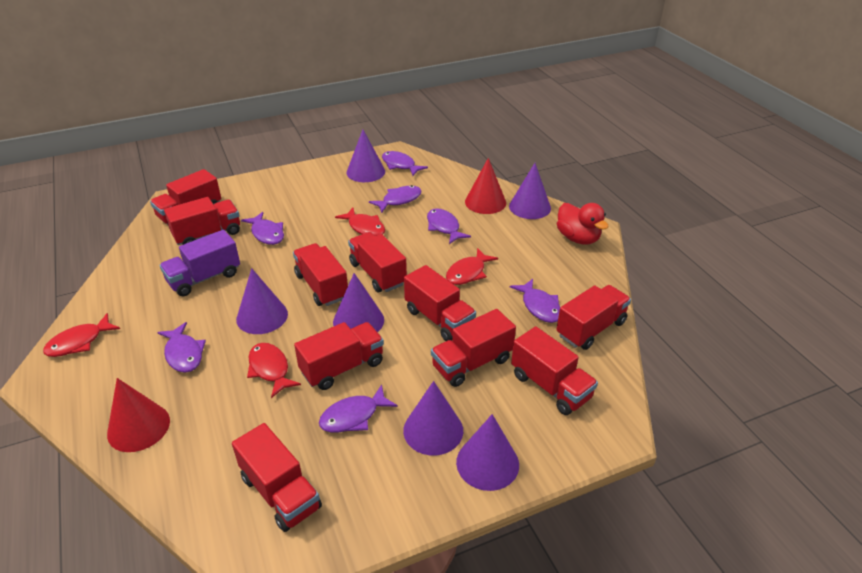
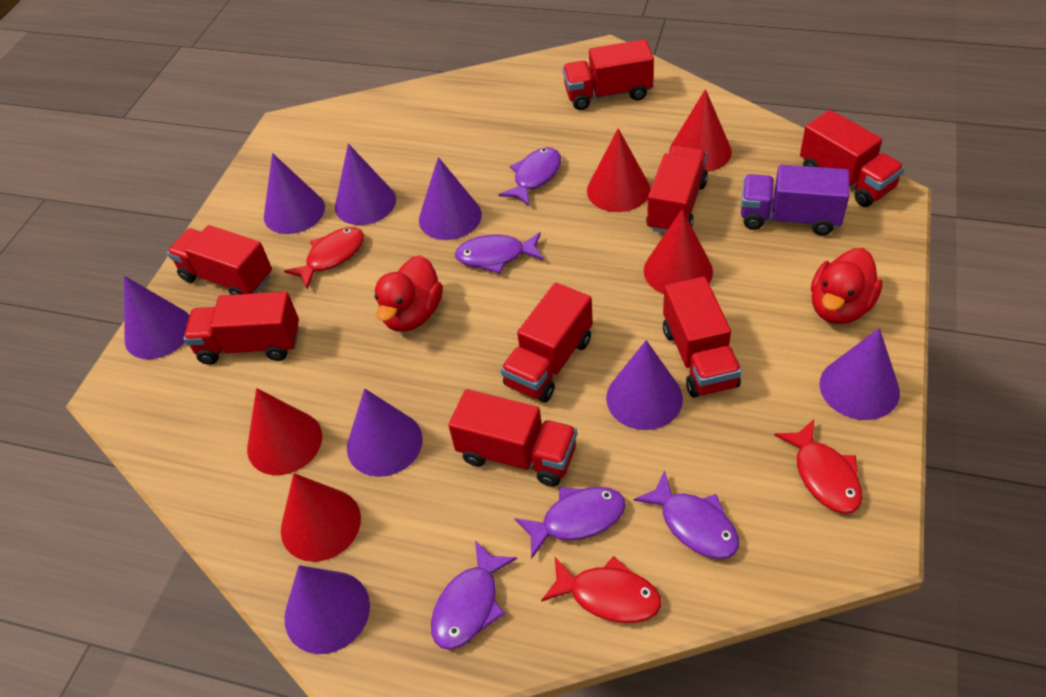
purple cone: [236,268,288,334] [333,273,384,332] [347,130,385,182] [403,381,463,456] [456,414,519,491] [509,163,551,219] = 6 -> [124,276,190,359] [264,153,325,234] [284,565,370,654] [335,144,396,225] [347,389,423,477] [419,157,482,240] [606,340,683,430] [819,328,900,420] = 8
purple fish: [157,322,206,373] [241,212,284,245] [319,384,398,433] [369,185,422,213] [382,151,428,176] [427,208,471,244] [510,279,560,323] = 7 -> [431,540,517,650] [455,232,544,273] [498,147,561,206] [514,487,626,559] [634,470,739,559] = 5
red cone: [107,378,170,452] [465,158,506,214] = 2 -> [247,388,322,475] [281,473,361,562] [587,128,650,212] [644,209,713,294] [669,89,732,172] = 5
red duck: [557,203,609,245] = 1 -> [375,255,443,332] [811,248,883,324] = 2
red fish: [43,313,120,357] [247,343,301,398] [335,208,385,236] [446,248,498,285] = 4 -> [284,227,364,289] [541,556,661,623] [774,419,862,514] = 3
red truck: [150,169,221,224] [164,197,240,245] [232,423,322,532] [293,243,348,306] [294,322,384,390] [348,232,407,292] [404,265,476,341] [431,309,516,387] [511,326,598,415] [556,285,631,350] = 10 -> [167,225,272,295] [183,292,299,365] [448,389,577,487] [501,283,593,402] [563,39,654,110] [646,145,708,233] [663,277,742,397] [800,110,905,207] = 8

